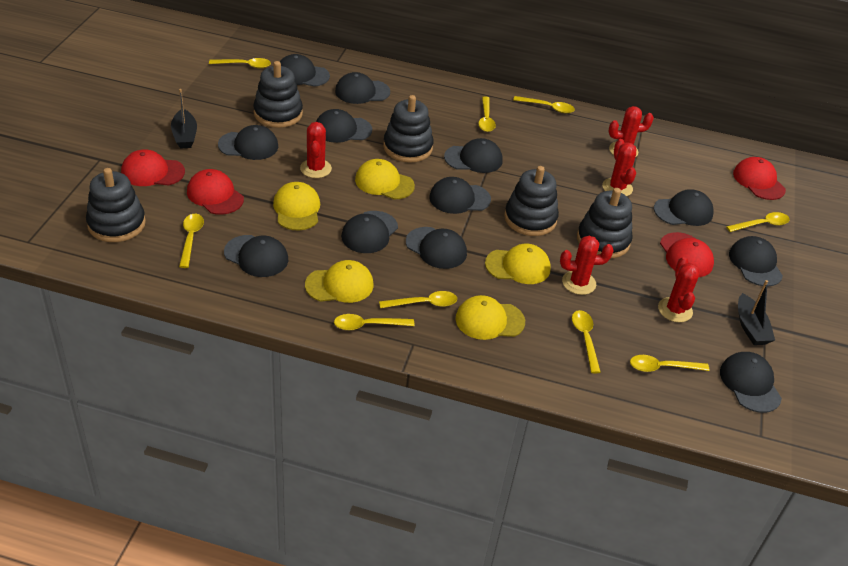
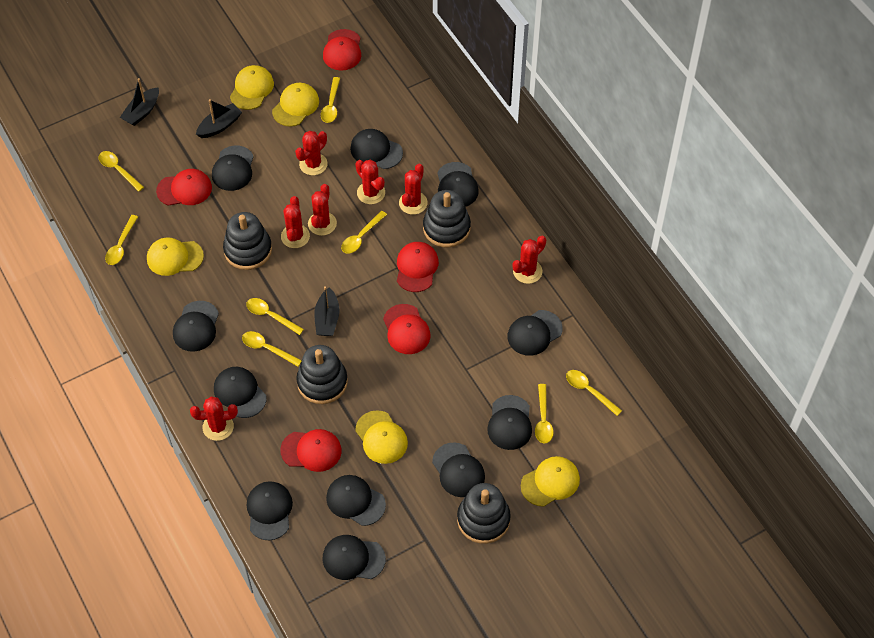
black boat: [171,89,197,149] [738,280,775,345] = 2 -> [120,78,159,126] [196,99,242,138] [314,286,340,336] = 3
black cap: [218,125,278,160] [224,235,288,277] [280,54,330,87] [316,109,372,143] [335,72,390,104] [341,211,398,253] [406,227,467,269] [429,177,491,214] [444,138,502,173] [654,189,714,226] [720,352,782,413] [729,236,783,287] = 12 -> [173,301,219,352] [212,145,254,191] [214,367,267,418] [247,481,293,540] [323,535,386,580] [326,475,386,526] [350,129,403,169] [432,442,485,497] [437,162,479,207] [487,395,532,450] [508,310,563,356] = 11
black stacking toy: [86,168,146,242] [253,61,303,128] [383,95,434,162] [504,166,559,236] [577,188,633,258] = 5 -> [223,212,272,270] [296,345,348,404] [423,190,471,248] [457,483,511,544] = 4
red cactus: [300,122,332,178] [560,236,614,295] [602,139,636,196] [608,106,654,157] [658,257,700,322] = 5 -> [190,396,238,441] [281,196,310,248] [295,131,328,175] [308,184,337,236] [355,160,385,204] [399,164,428,215] [512,236,546,284] = 7
red cap: [121,149,185,186] [187,169,244,215] [660,232,714,277] [733,157,786,200] = 4 -> [156,169,212,206] [280,429,342,472] [323,29,361,71] [383,304,431,354] [397,242,439,292] = 5
yellow spoon: [179,214,204,268] [209,58,271,68] [334,314,415,330] [379,291,457,308] [478,96,496,132] [513,96,575,113] [572,310,601,373] [630,355,709,372] [726,212,790,232] = 9 -> [98,151,144,192] [105,215,138,265] [242,331,302,367] [246,298,304,335] [321,77,340,123] [341,211,387,254] [535,384,554,444] [566,370,622,416] = 8

